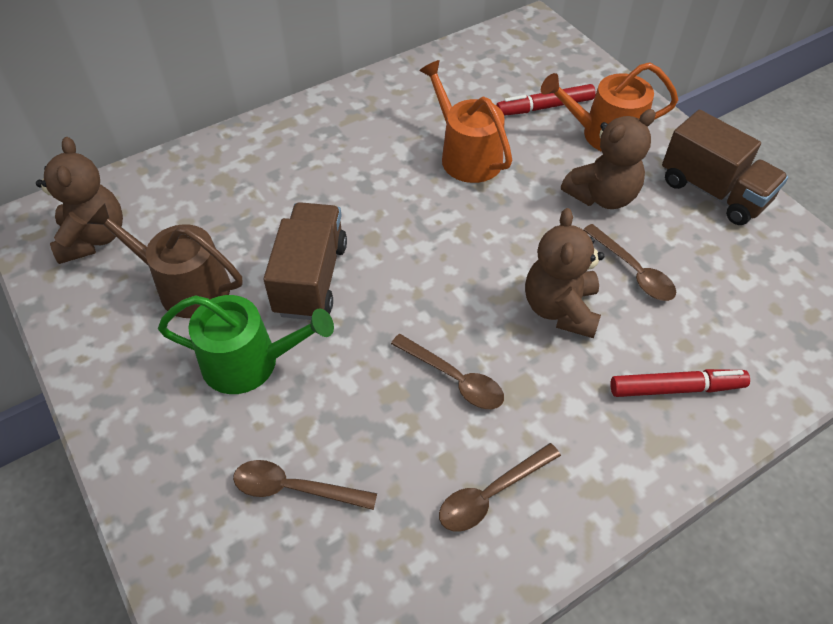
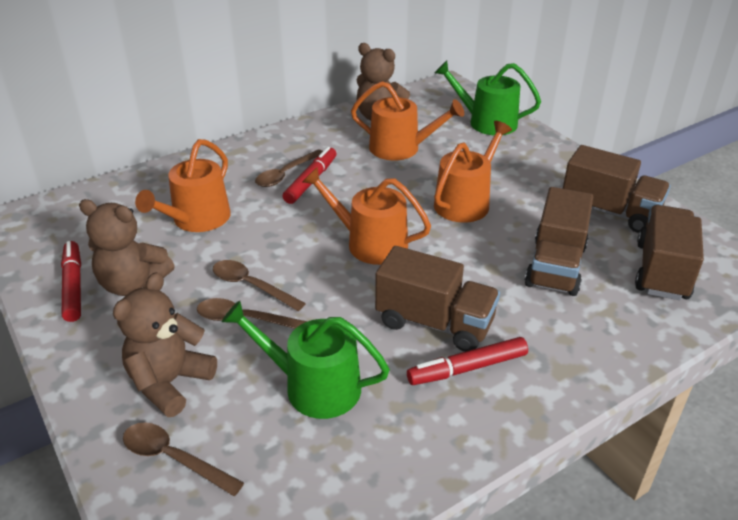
brown truck: [263,202,347,320] [662,110,788,225] = 2 -> [375,246,500,352] [525,187,593,296] [563,145,671,233] [635,205,704,300] = 4
brown watering can: [87,203,242,318] = 1 -> none = 0
green watering can: [158,295,334,394] = 1 -> [222,300,390,419] [435,61,541,135] = 2
orange watering can: [419,60,512,183] [541,62,678,152] = 2 -> [135,139,231,232] [302,167,431,265] [351,81,464,160] [434,121,512,223] = 4
red marker: [496,84,596,116] [610,369,750,397] = 2 -> [61,241,81,322] [283,147,337,204] [407,337,528,385] = 3

